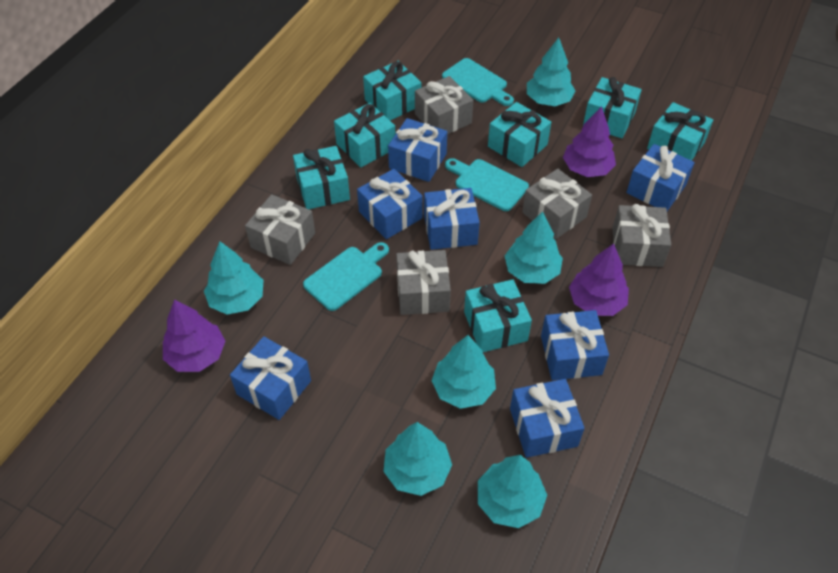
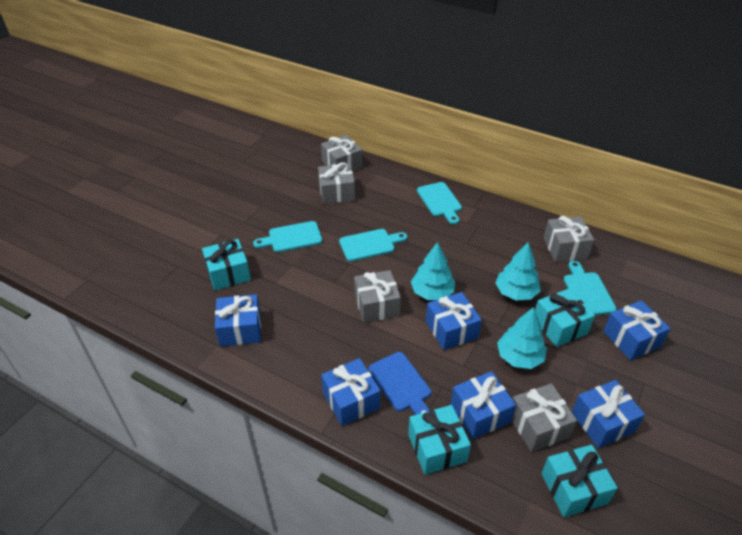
blue cutting board: none = 0 -> [369,352,431,415] = 1
blue gift: [230,336,311,420] [357,169,423,239] [388,118,447,182] [424,188,480,250] [510,379,585,458] [541,310,609,380] [626,144,695,211] = 7 -> [215,294,261,347] [321,358,381,426] [426,292,482,350] [450,371,516,439] [572,380,645,448] [603,300,671,360] = 6
purple tree: [163,299,225,372] [563,106,616,177] [569,244,629,316] = 3 -> none = 0
turquoise cutting board: [303,242,389,311] [442,58,514,106] [445,158,529,211] = 3 -> [253,221,322,252] [339,229,407,261] [417,182,462,224] [564,261,617,315] = 4
turquoise gift: [293,146,350,209] [334,103,395,168] [363,61,421,120] [464,279,532,352] [488,102,551,167] [583,77,642,138] [647,102,713,161] = 7 -> [202,239,251,290] [408,405,471,475] [535,288,595,347] [541,445,618,517] = 4
turquoise tree: [204,241,264,314] [383,422,452,496] [431,335,496,409] [478,455,547,528] [505,211,563,284] [527,37,575,106] = 6 -> [411,242,455,300] [495,243,541,301] [497,307,547,369] = 3

